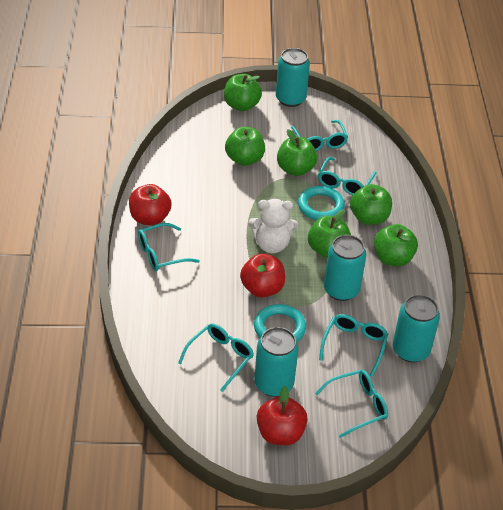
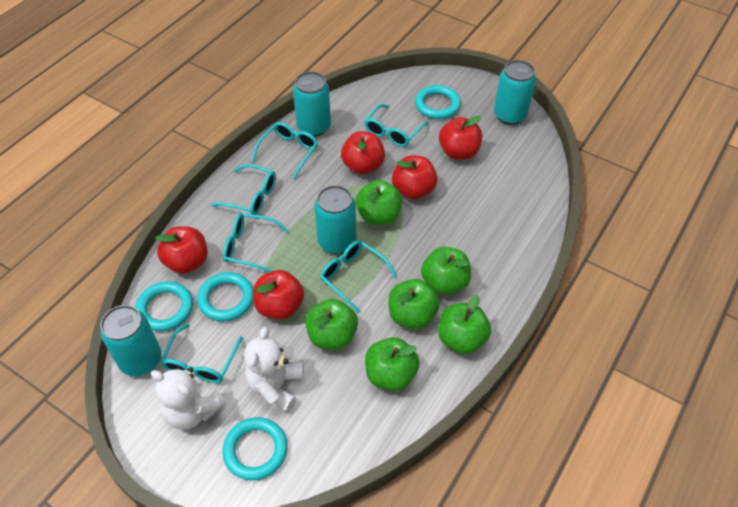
red apple: [129,184,172,226] [240,254,285,298] [257,386,308,445] = 3 -> [155,226,208,274] [253,270,304,320] [341,131,385,174] [392,155,438,200] [439,116,482,160] = 5
turquoise ring: [254,304,306,342] [298,186,345,220] = 2 -> [135,281,193,331] [197,272,253,322] [222,417,287,481] [415,85,461,119] = 4
white teddy bear: [248,199,298,253] = 1 -> [151,367,226,430] [244,327,304,412] = 2

